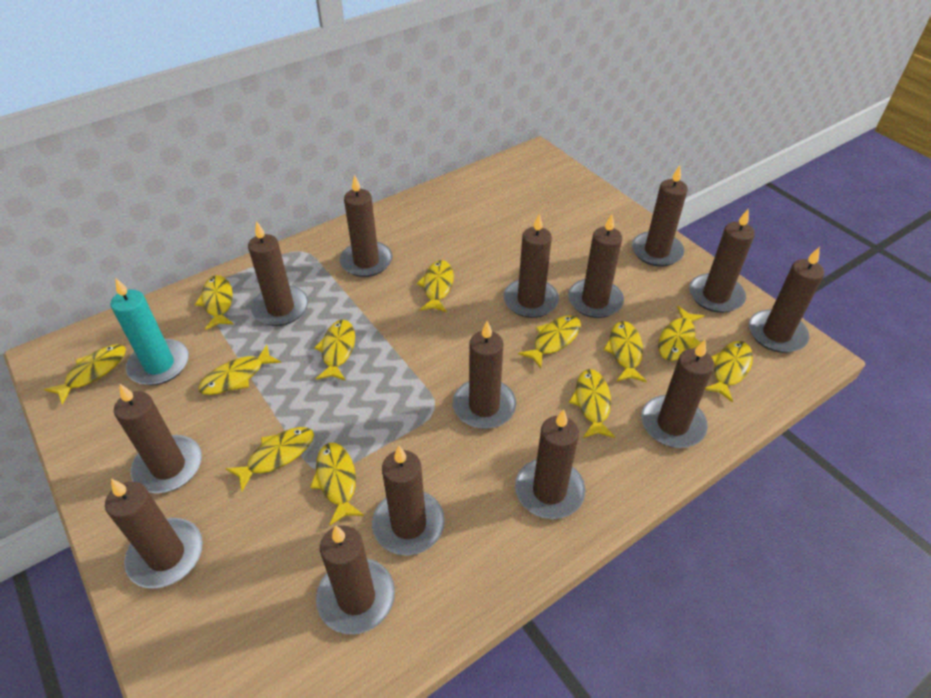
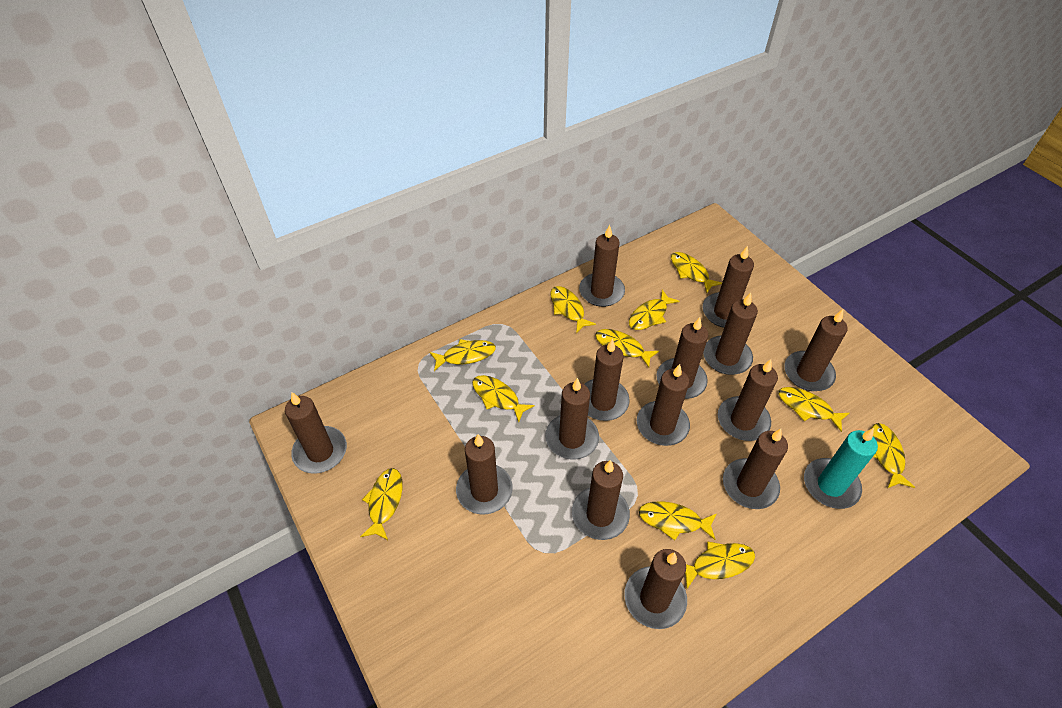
yellow fish: [44,344,126,405] [195,275,234,330] [198,345,281,395] [225,427,314,491] [310,443,364,525] [314,320,355,381] [416,260,454,312] [518,315,581,368] [569,369,615,438] [603,321,647,382] [658,306,704,361] [705,341,753,402] = 12 -> [360,468,403,540] [429,339,496,371] [472,375,535,422] [550,286,596,333] [595,329,659,367] [629,290,680,330] [639,501,716,541] [671,252,722,293] [685,541,755,589] [778,387,850,432] [871,423,915,488] = 11

